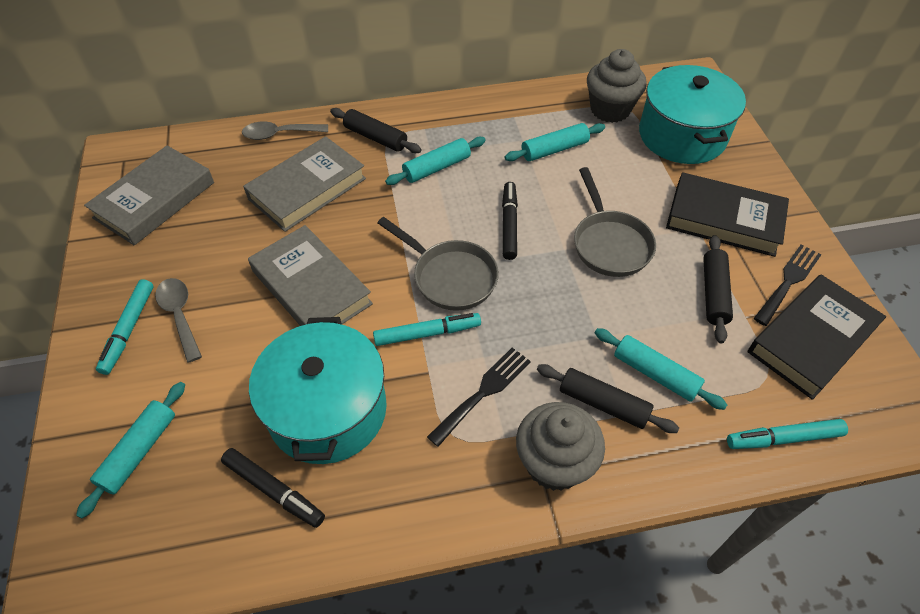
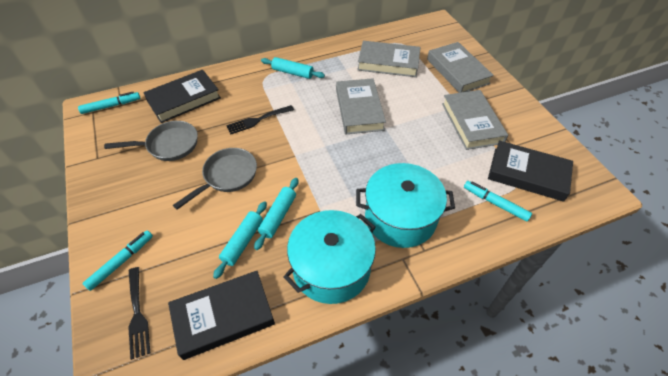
black book: [666,172,789,257] [748,274,886,400] = 2 -> [143,70,221,123] [168,271,275,360] [488,141,573,202] = 3
black marker: [221,448,325,528] [502,182,518,260] = 2 -> none = 0
black rolling pin: [330,108,422,153] [537,364,679,433] [703,235,733,344] = 3 -> none = 0
grey book: [84,146,214,245] [243,136,366,232] [248,225,373,326] = 3 -> [336,78,386,134] [357,41,420,77] [427,42,494,93] [442,90,508,150] = 4
grey cupcake: [516,402,605,491] [587,49,647,123] = 2 -> none = 0
grey spoon: [155,278,202,363] [242,121,328,140] = 2 -> none = 0
turquoise rolling pin: [76,382,185,519] [385,137,486,185] [505,123,605,161] [595,328,727,410] = 4 -> [213,201,267,279] [254,178,298,250] [261,57,325,79] = 3

